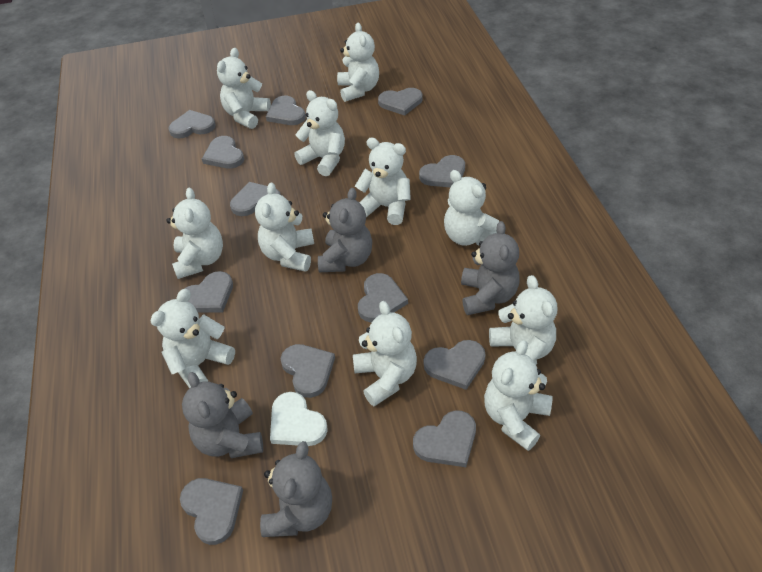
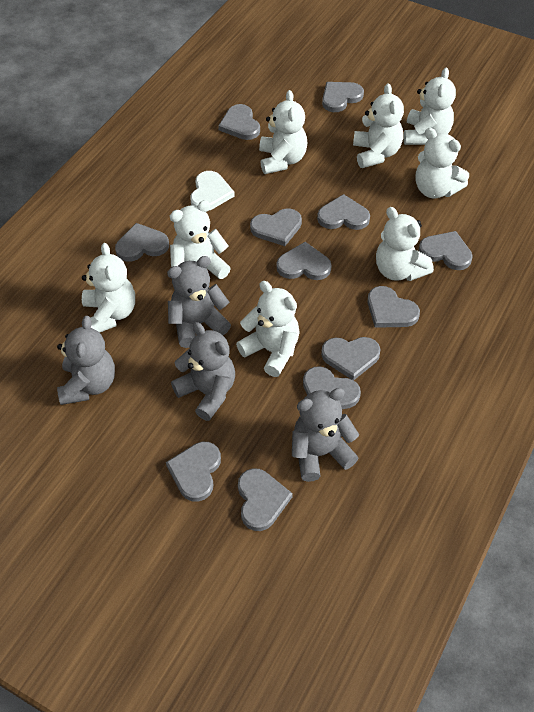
white teddy bear: [150,289,235,388] [166,187,223,279] [217,48,271,129] [255,182,314,272] [294,90,345,176] [337,23,379,102] [353,301,417,406] [355,138,411,225] [444,170,500,246] [484,340,553,451] [489,275,557,364] = 11 -> [82,243,135,333] [170,200,231,279] [236,281,300,377] [259,90,307,174] [353,83,404,168] [376,207,434,281] [403,68,456,145] [416,128,469,199] = 8

